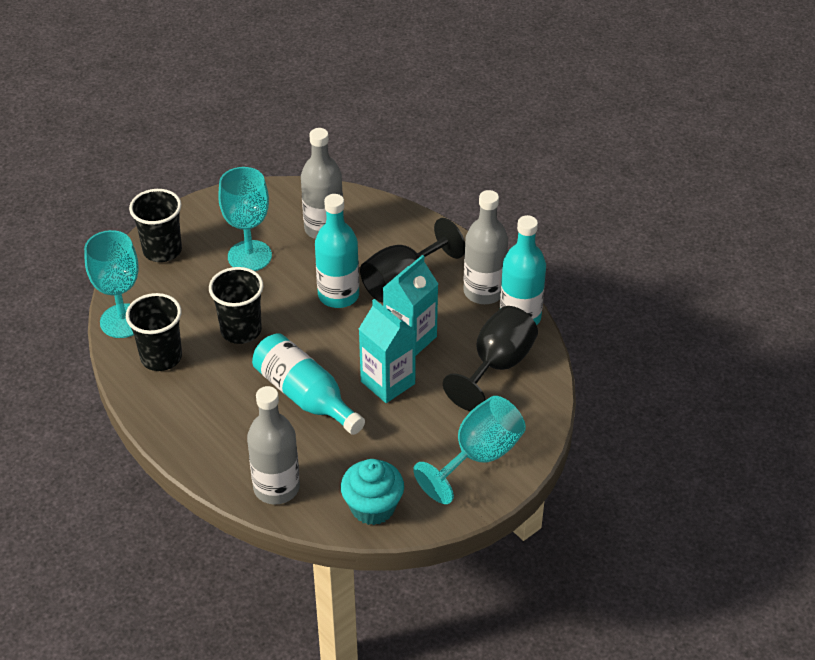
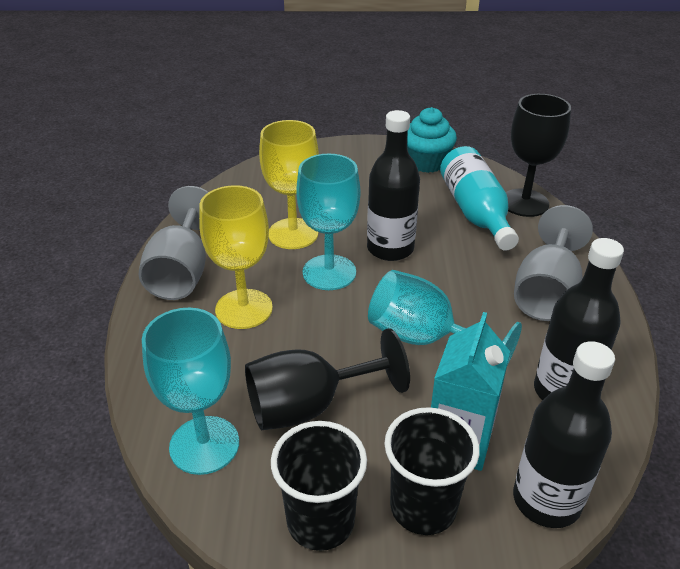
black bottle: none = 0 -> [367,110,420,261] [513,341,615,528] [534,238,624,400] = 3
black cup: [126,293,182,371] [129,189,182,262] [209,267,264,344] = 3 -> [271,421,367,551] [384,407,480,535] = 2
grey bottle: [247,386,300,504] [301,128,344,239] [463,190,508,304] = 3 -> none = 0
grey goblet: none = 0 -> [139,186,208,300] [514,205,593,321] = 2
turquoise bottle: [252,333,365,435] [315,194,359,308] [500,215,546,325] = 3 -> [440,146,519,251] = 1
turquoise carton: [359,299,416,403] [383,255,438,355] = 2 -> [431,312,510,471] = 1
yellow goblet: none = 0 -> [199,185,273,329] [259,120,319,249] = 2

